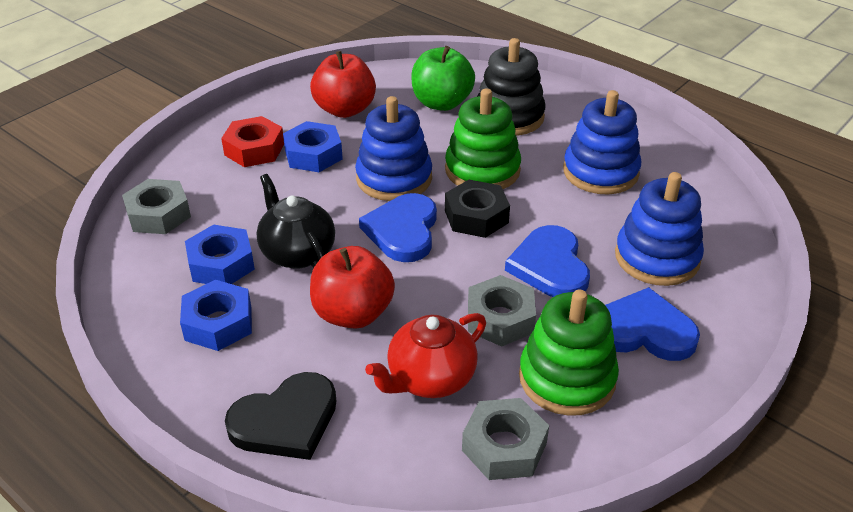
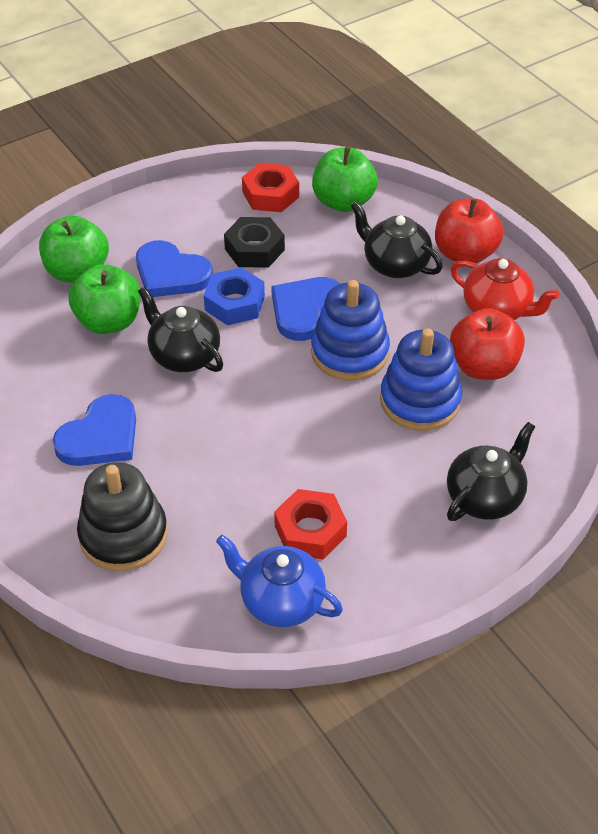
black heart: [225,372,337,460] = 1 -> none = 0
black teapot: [257,174,335,269] = 1 -> [138,287,223,372] [351,201,443,278] [447,422,535,521] = 3
blue nut: [180,280,252,351] [185,224,255,284] [283,121,343,172] = 3 -> [204,267,265,325] = 1
blue stacking toy: [355,96,432,201] [563,90,641,194] [615,172,704,286] = 3 -> [311,280,390,381] [380,328,462,431] = 2
blue teapot: none = 0 -> [216,535,343,627] = 1
green apple: [411,46,475,111] = 1 -> [39,215,109,283] [69,264,141,334] [312,147,378,212] = 3
green stacking toy: [445,88,521,189] [519,290,619,416] = 2 -> none = 0
grey nut: [122,179,191,234] [462,398,549,480] [468,275,536,347] = 3 -> none = 0
red nut: [221,116,284,167] = 1 -> [242,163,299,212] [274,489,347,560] = 2

